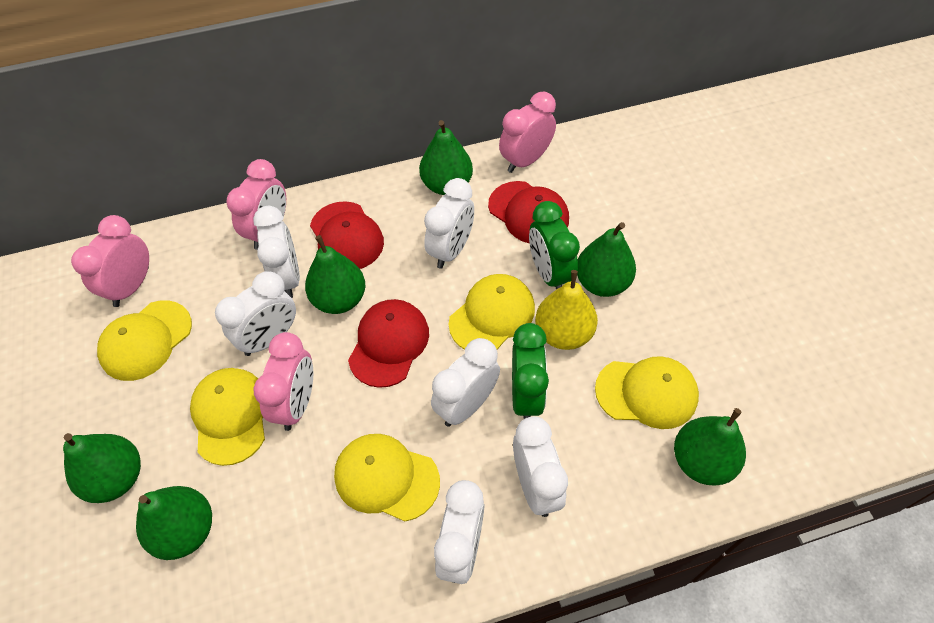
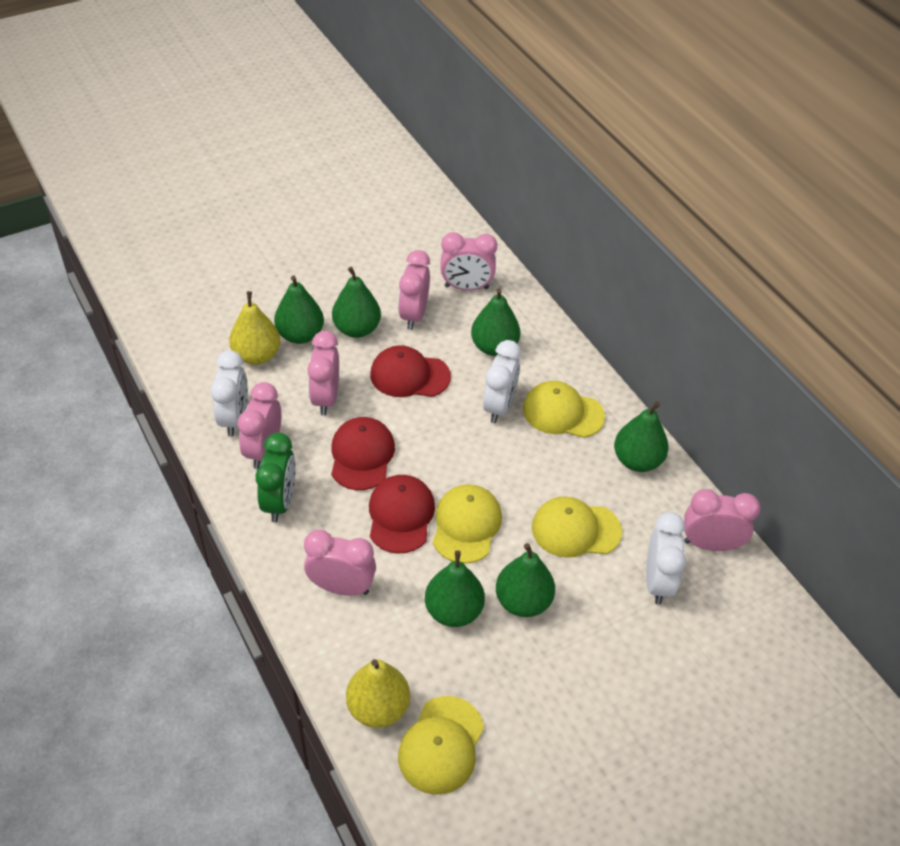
green clock: [512,323,549,419] [529,201,580,290] = 2 -> [255,432,296,522] = 1
pink clock: [71,215,149,307] [226,159,286,250] [253,332,313,431] [499,92,556,173] = 4 -> [238,382,281,469] [304,530,376,596] [307,331,339,416] [398,250,430,330] [440,232,497,290] [684,489,761,551] = 6
white clock: [215,271,296,356] [253,206,300,298] [424,178,474,269] [431,338,500,427] [434,480,485,584] [513,416,568,517] = 6 -> [210,350,248,437] [483,340,521,423] [646,512,686,605] = 3
yellow cap: [97,300,192,381] [190,368,265,466] [334,434,440,521] [449,274,535,350] [595,356,699,429] = 5 -> [398,696,484,794] [433,484,502,564] [523,381,605,438] [532,497,622,558] = 4
yellow pear: [535,270,598,350] = 1 -> [229,291,280,365] [346,659,410,728] = 2

